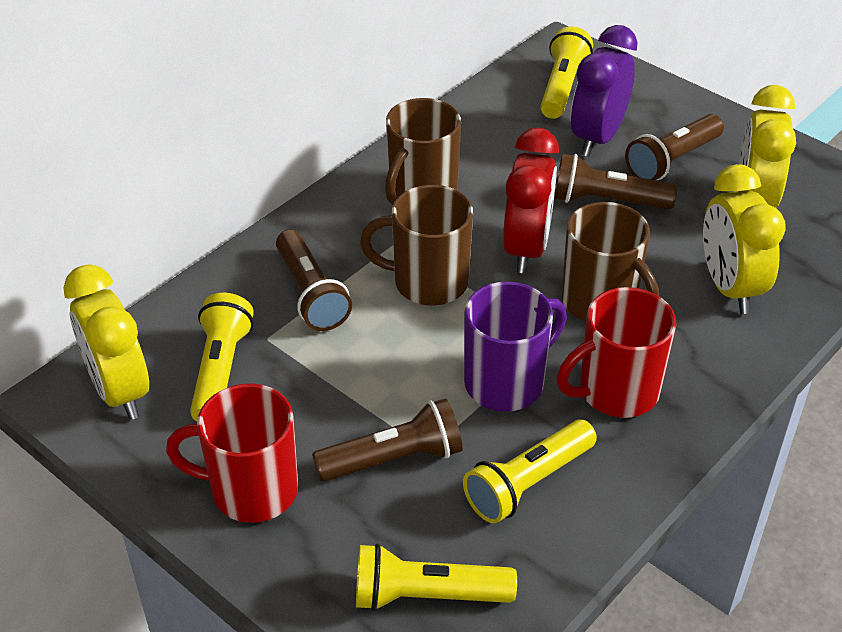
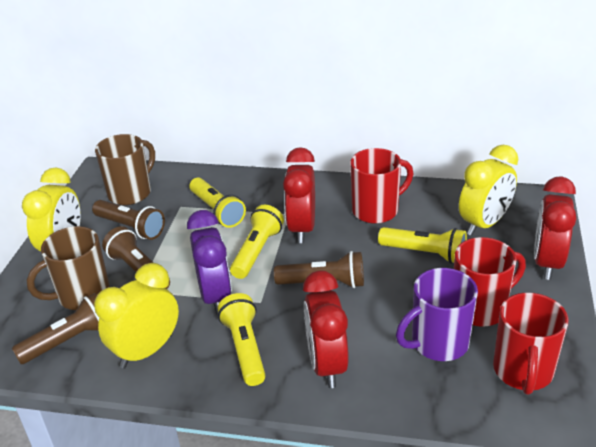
brown mug: [360,185,473,306] [385,98,461,205] [562,202,659,322] = 3 -> [27,226,110,310] [95,134,155,205] = 2
red clock: [503,128,559,273] = 1 -> [283,147,315,243] [303,271,349,388] [534,176,576,280] = 3
red mug: [166,384,298,523] [557,287,676,418] = 2 -> [351,148,413,224] [454,237,526,327] [493,293,569,395] = 3

